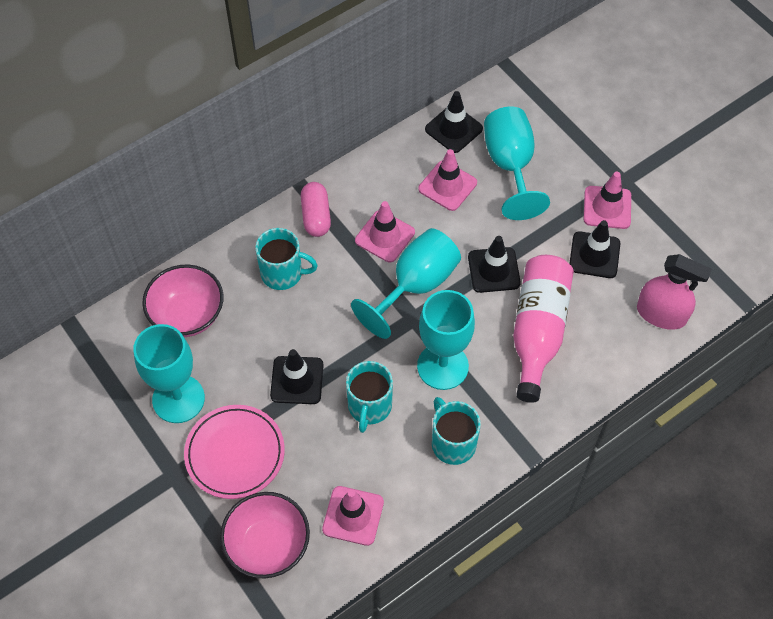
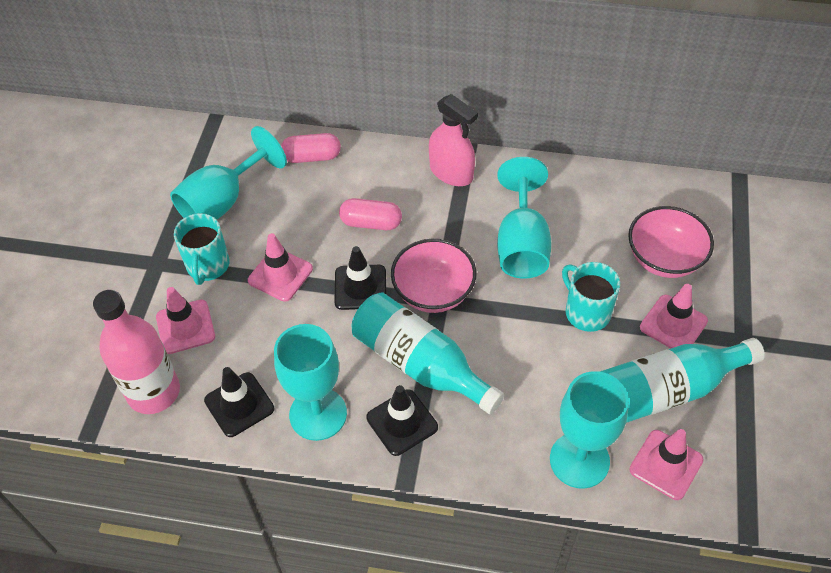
black traffic cone: [270,349,324,404] [425,91,483,153] [468,236,521,293] [569,220,620,278] = 4 -> [204,367,274,437] [334,246,386,310] [366,385,438,456] = 3
pink capsule: [301,182,331,237] = 1 -> [281,133,341,163] [339,198,402,230] = 2
pink plate: [184,405,285,499] = 1 -> none = 0
turquoise bottle: none = 0 -> [351,293,504,414] [600,338,765,423] = 2
turquoise mug: [255,228,318,290] [346,361,393,433] [432,397,481,465] = 3 -> [174,213,230,285] [562,262,620,332] = 2

